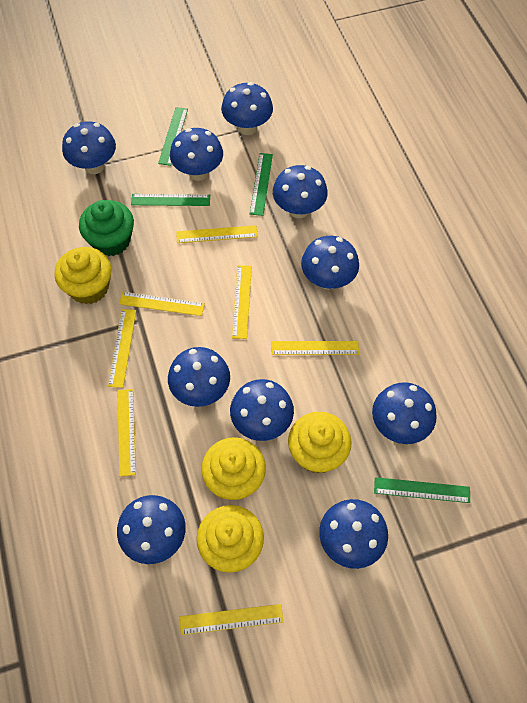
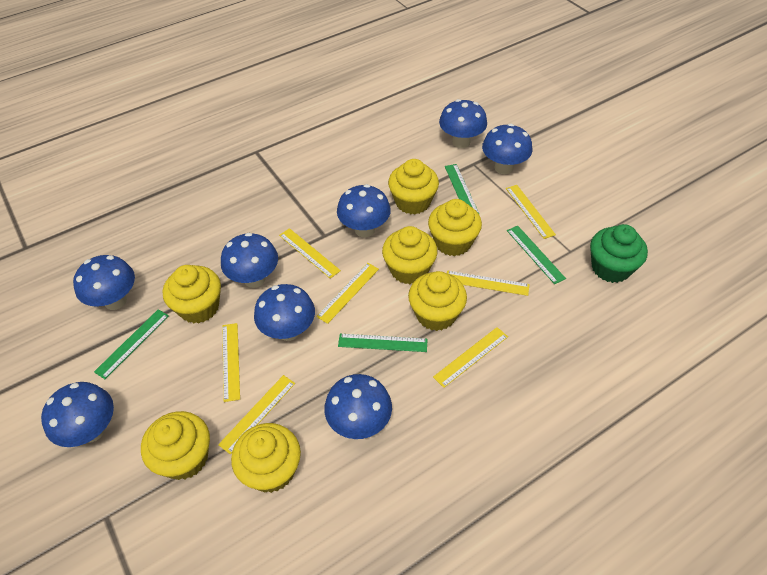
blue mushroom: [62,121,116,174] [117,495,186,564] [168,347,230,407] [170,128,223,181] [221,82,273,135] [230,379,294,441] [273,165,328,218] [301,236,359,289] [319,499,388,569] [372,382,437,444] = 10 -> [41,382,114,447] [73,255,135,310] [221,233,278,288] [254,284,315,341] [324,374,392,439] [337,184,391,237] [439,99,487,148] [482,124,532,174] = 8
yellow cupcake: [54,247,112,304] [197,505,264,573] [201,437,266,500] [288,412,352,474] = 4 -> [141,411,210,480] [163,265,221,324] [231,423,301,493] [382,226,437,284] [388,159,439,214] [408,271,467,331] [428,199,482,256] = 7

